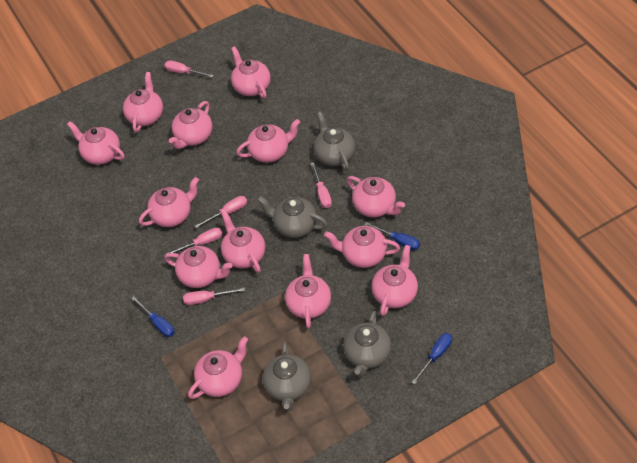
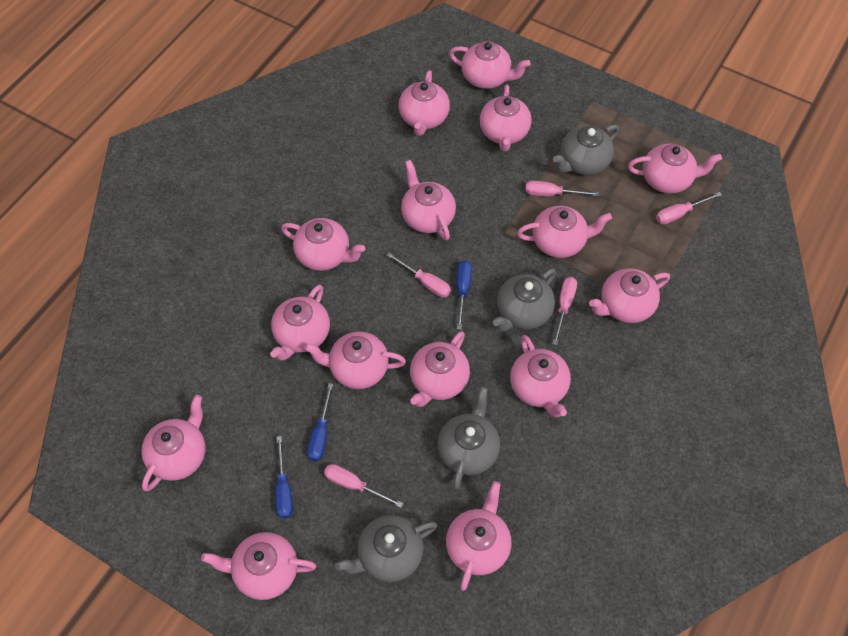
pink teapot: [67,121,125,165] [123,72,163,132] [139,177,199,227] [164,246,233,288] [169,101,213,149] [188,336,248,399] [221,211,265,273] [231,46,271,99] [237,119,300,163] [285,254,331,329] [324,226,400,268] [347,176,405,218] [372,245,418,316] = 13 -> [141,395,206,491] [201,532,316,600] [270,285,330,361] [281,218,365,271] [304,332,406,389] [399,70,450,136] [401,160,456,240] [410,331,470,407] [446,481,512,591] [449,41,531,89] [480,84,532,151] [510,335,571,418] [517,206,612,258] [589,268,670,323] [628,144,722,194] = 15

